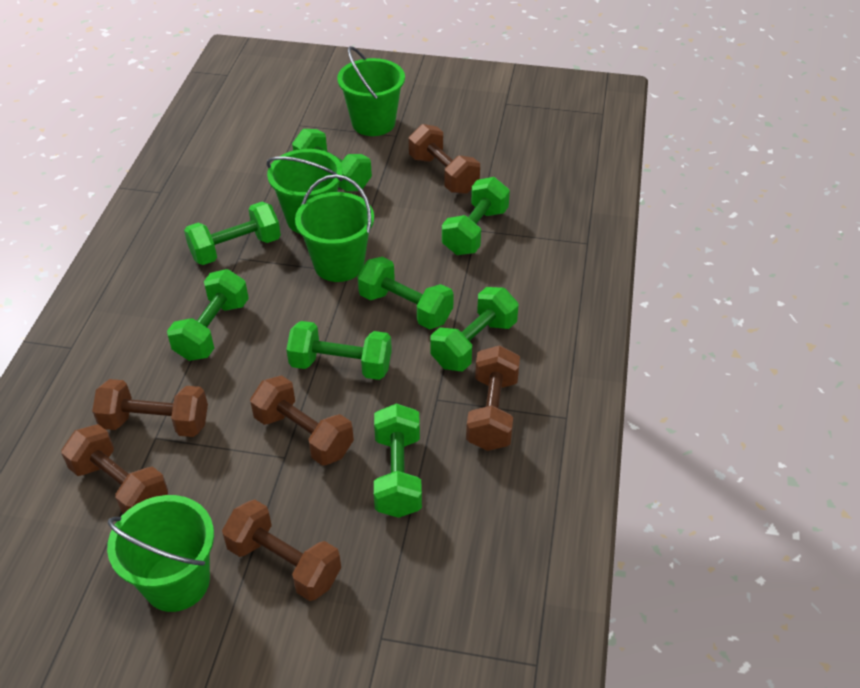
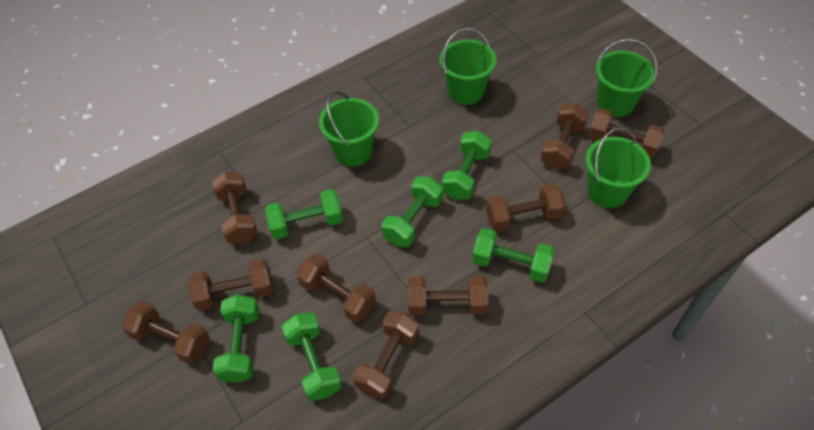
brown dumbbell: [61,424,168,514] [92,379,208,437] [222,499,341,601] [250,375,354,466] [409,124,480,194] [466,345,520,451] = 6 -> [122,300,210,364] [188,258,273,311] [212,172,258,244] [297,253,376,323] [353,311,419,399] [408,276,488,316] [486,183,566,232] [540,103,589,169] [588,108,665,159] = 9
green dumbbell: [167,269,249,361] [184,202,281,265] [286,321,392,380] [292,129,372,192] [357,257,454,330] [374,403,422,518] [430,287,519,371] [442,177,510,255] = 8 -> [213,294,259,383] [265,189,343,239] [282,313,342,401] [382,176,443,248] [442,131,492,200] [472,228,555,283] = 6

